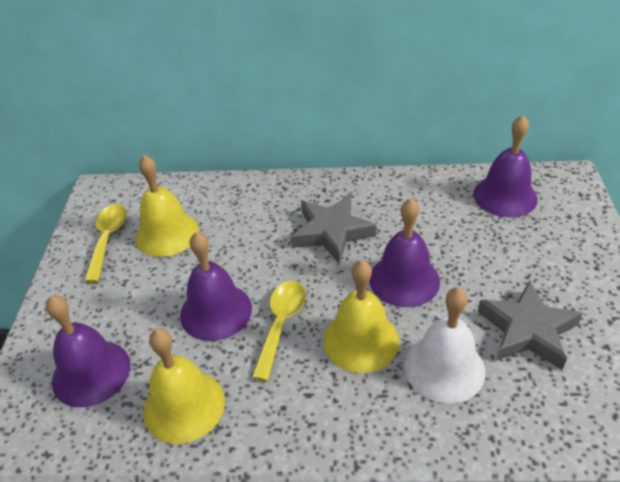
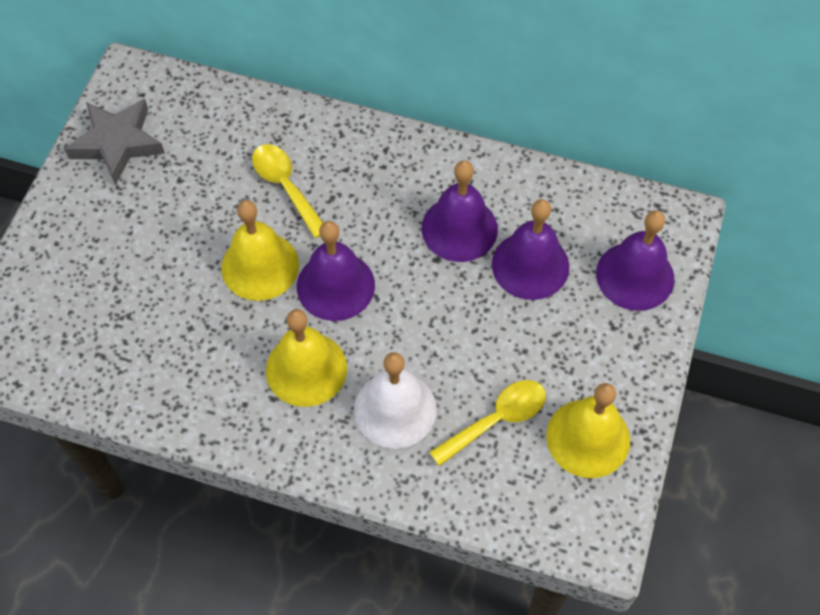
grey star: [291,195,376,264] [478,280,583,370] = 2 -> [64,99,165,185] = 1

